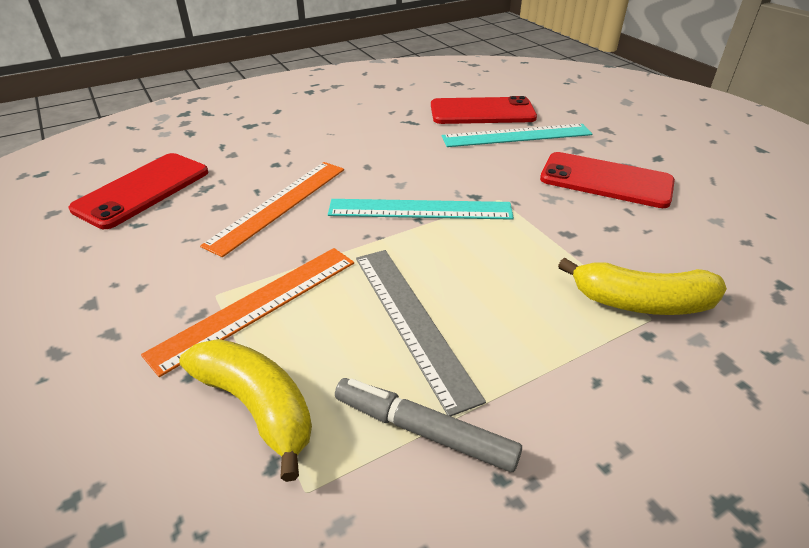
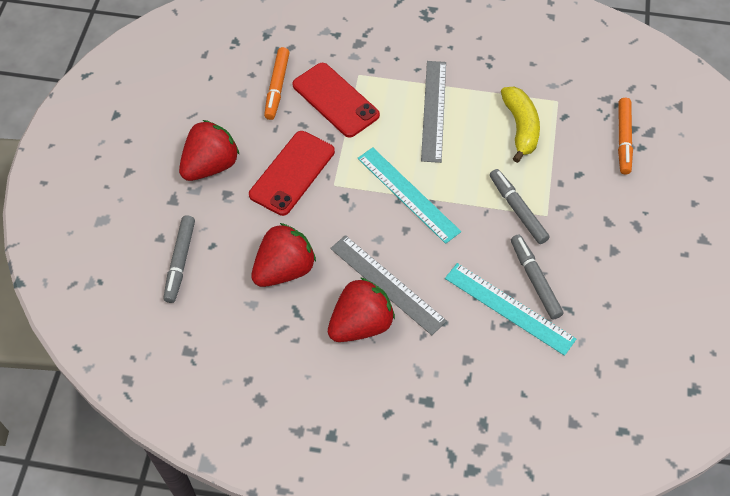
grey marker: [335,378,522,472] = 1 -> [163,215,195,303] [490,169,550,244] [511,235,563,319] = 3
grey ruler: [356,250,486,416] = 1 -> [330,235,447,335] [421,61,446,163] = 2
orange marker: none = 0 -> [264,47,290,120] [618,98,633,174] = 2
orange ruler: [141,248,354,377] [200,162,344,257] = 2 -> none = 0
red phone: [69,153,208,229] [431,96,537,124] [540,152,675,208] = 3 -> [249,131,335,216] [292,63,380,138] = 2
red strawberry: none = 0 -> [179,120,239,181] [251,223,316,287] [328,277,395,342] = 3
yellow banana: [179,339,312,482] [558,258,727,315] = 2 -> [501,87,540,163] = 1

